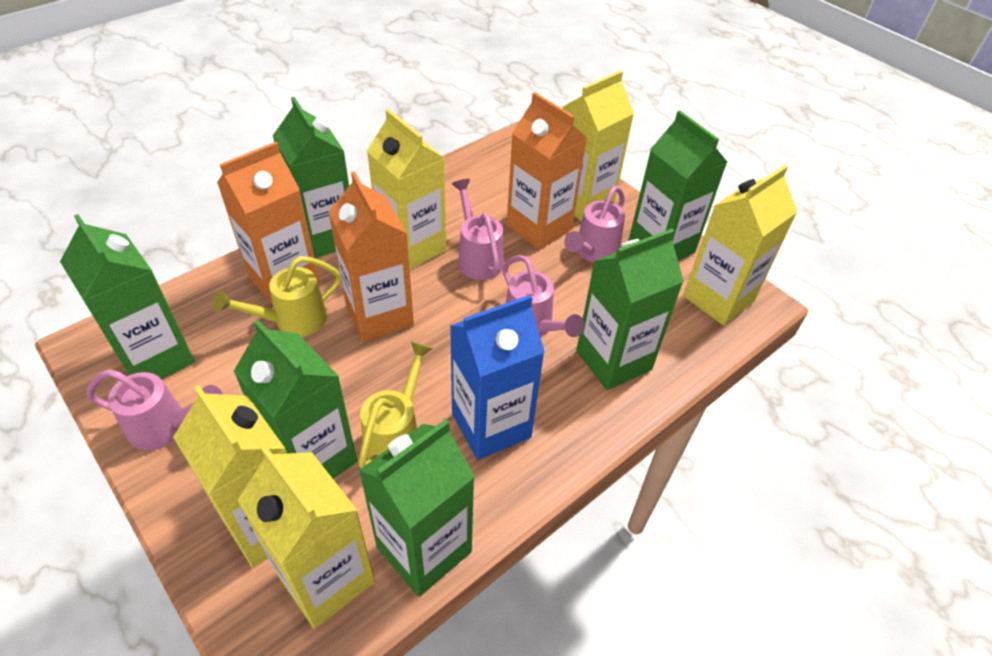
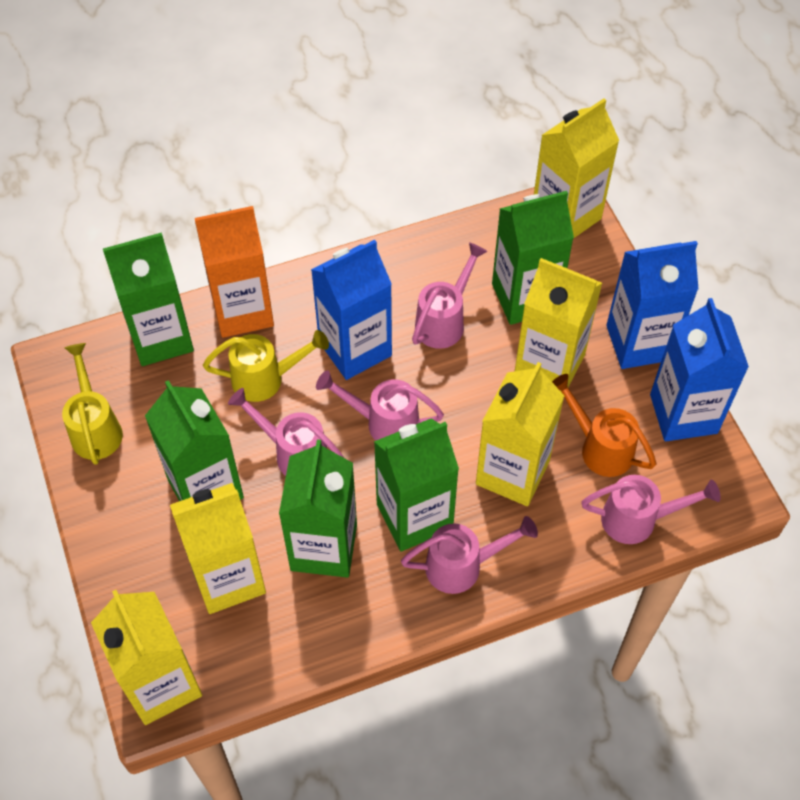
blue carton: [450,295,545,460] = 1 -> [311,240,392,380] [606,241,698,369] [650,298,749,441] = 3
green carton: [60,214,195,379] [234,319,357,479] [273,97,349,258] [358,419,475,597] [576,229,684,390] [629,110,727,261] = 6 -> [103,232,194,366] [145,380,244,501] [279,439,357,578] [374,418,459,551] [492,191,574,325] = 5
orange carton: [217,142,320,305] [329,172,414,342] [506,92,587,250] = 3 -> [195,206,274,338] = 1
orange watering can: none = 0 -> [552,374,656,477] = 1
pink watering can: [86,369,223,451] [452,179,504,280] [502,255,584,337] [564,186,625,263] = 4 -> [228,388,344,476] [316,370,444,441] [401,516,538,594] [412,242,488,349] [581,475,721,544] = 5

